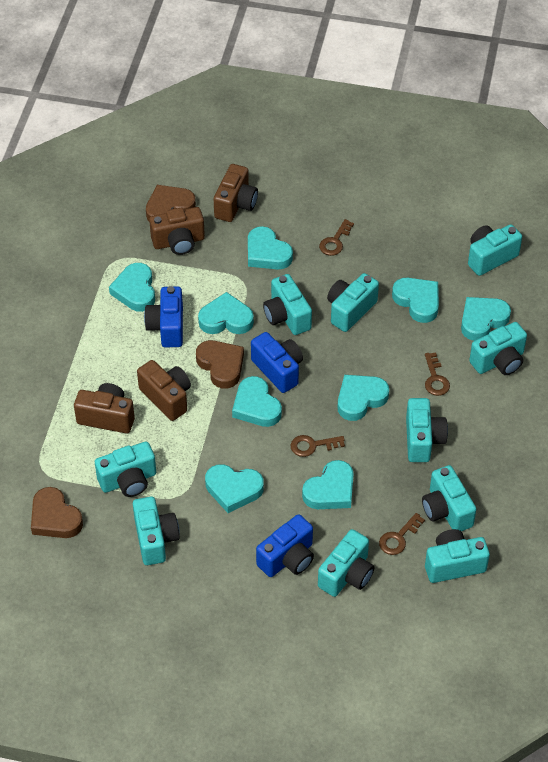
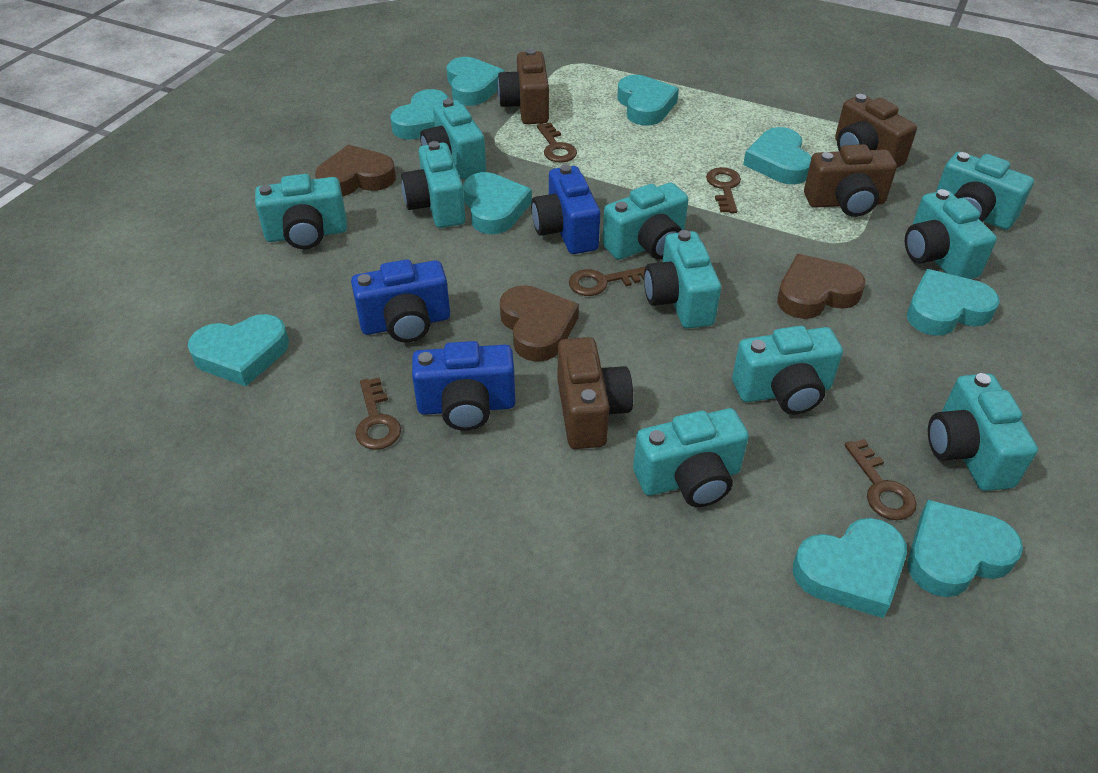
brown key: [291,435,345,457] [319,219,354,256] [379,513,425,555] [425,353,450,396] = 4 -> [355,377,401,450] [537,122,577,163] [569,267,645,296] [706,167,741,213] [844,439,917,520] = 5

